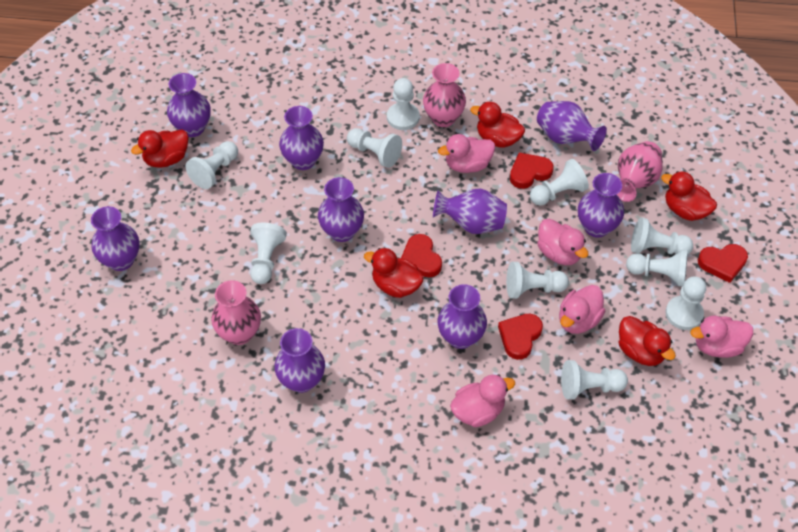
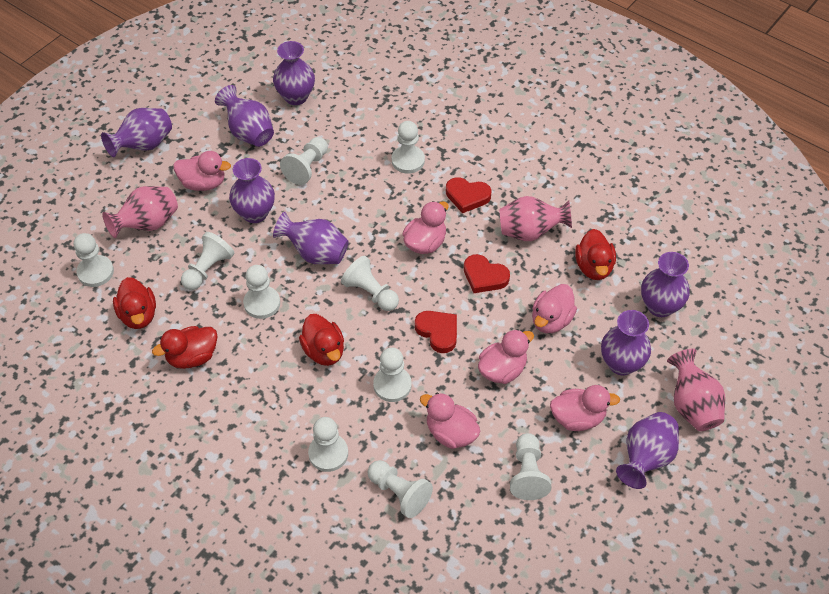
pink duck: [438,134,495,173] [450,374,515,427] [537,219,588,265] [559,285,605,334] [690,316,753,358] = 5 -> [173,151,231,191] [402,201,449,254] [420,393,481,449] [478,329,534,384] [532,284,577,333] [550,385,620,431] = 6
purple vase: [91,206,140,271] [167,73,211,137] [274,328,325,393] [279,106,324,170] [318,177,364,242] [433,189,507,234] [438,284,487,349] [537,101,607,151] [578,173,624,238] = 9 -> [101,108,172,158] [215,85,274,147] [229,158,275,223] [273,41,315,105] [273,212,349,264] [601,310,651,376] [616,412,679,489] [641,252,690,317] = 8
red duck: [131,130,189,168] [364,248,424,298] [470,102,525,147] [618,316,676,366] [661,171,717,221] = 5 -> [113,277,156,329] [152,326,217,369] [299,314,344,366] [575,229,616,280] = 4
red heart: [401,234,442,277] [498,314,543,360] [510,152,554,189] [698,244,748,283] = 4 -> [415,311,457,353] [446,177,491,213] [464,254,510,293] = 3

